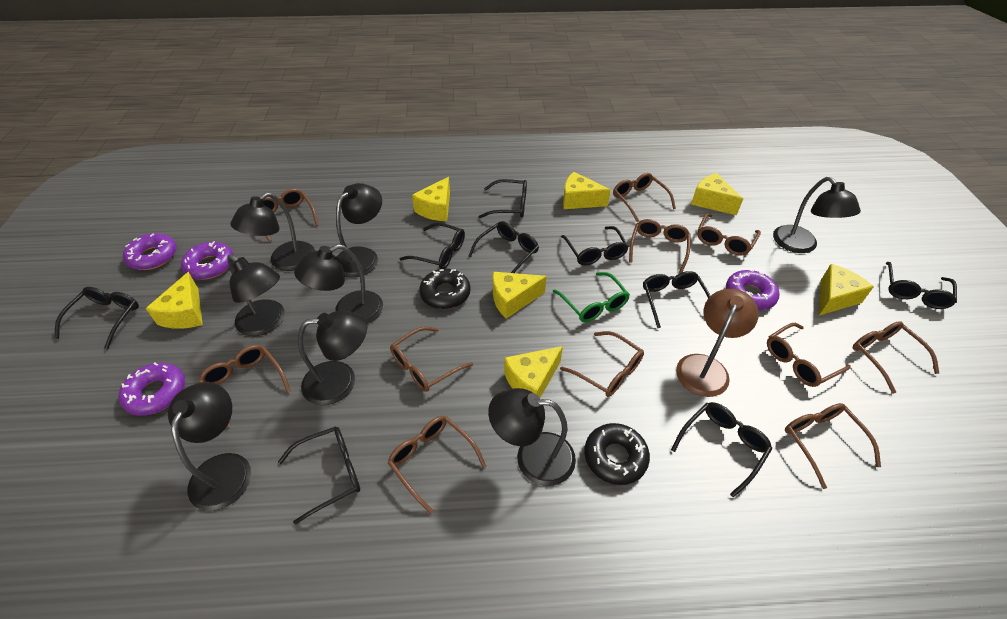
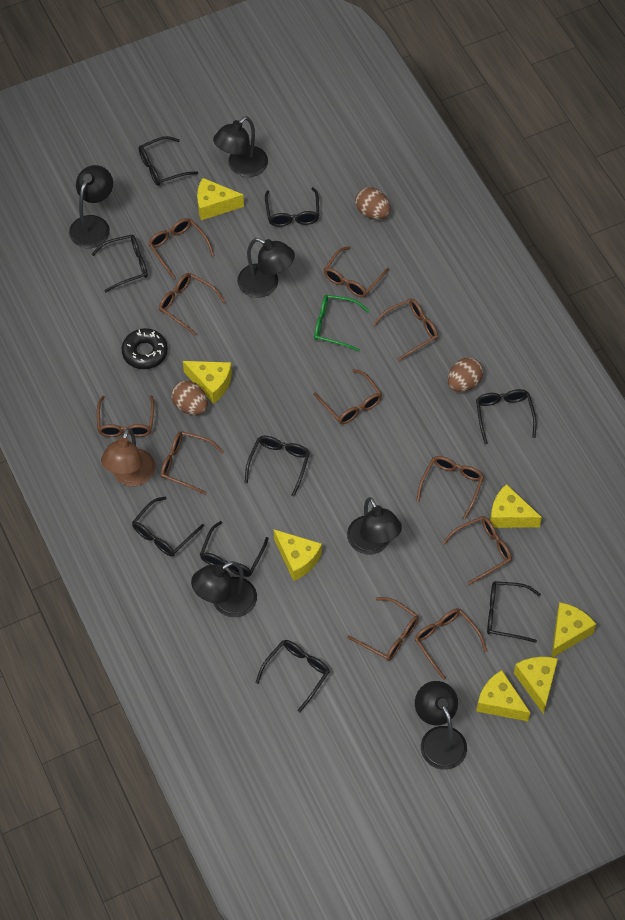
black donut: [419,269,471,309] [584,423,650,485] = 2 -> [122,328,168,369] = 1
black lamp: [168,382,251,511] [228,254,285,336] [231,193,315,271] [294,244,383,324] [298,311,367,405] [336,183,382,277] [488,388,576,486] [773,177,861,253] = 8 -> [69,165,113,248] [191,561,257,617] [213,116,268,177] [237,238,295,298] [347,497,402,554] [415,681,467,770] = 6
brown egg: none = 0 -> [171,380,208,415] [355,187,391,219] [448,357,483,392] = 3
purple donut: [119,362,185,416] [123,233,176,270] [181,241,234,280] [726,269,779,310] = 4 -> none = 0

